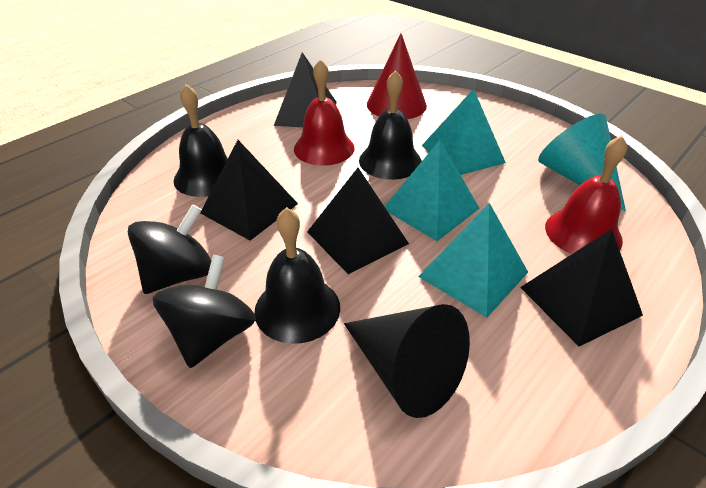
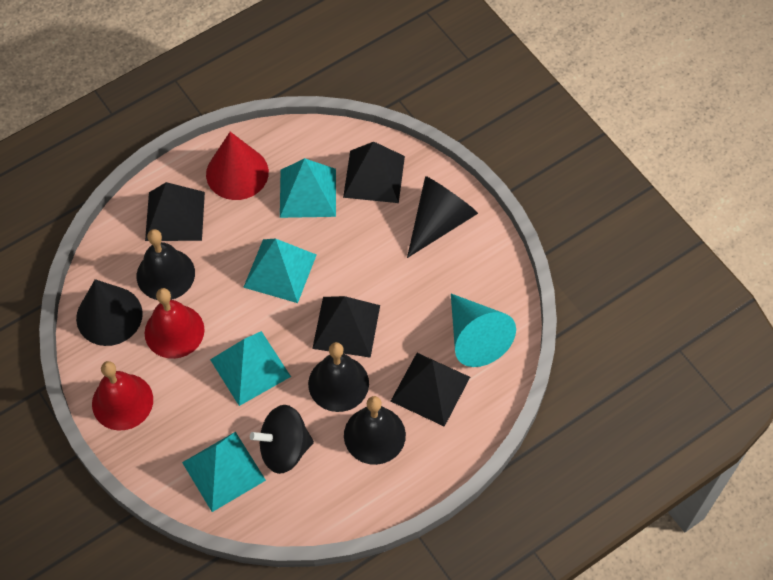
black cone: [344,304,470,418] = 1 -> [76,279,143,346] [407,176,478,258] = 2
black spinning top: [128,204,211,294] [153,254,256,368] = 2 -> [250,405,314,474] = 1
turquoise pyramid: [384,140,480,241] [418,203,528,318] [422,89,506,175] = 3 -> [182,432,266,512] [210,331,291,406] [243,239,316,303] [280,158,336,218] = 4

